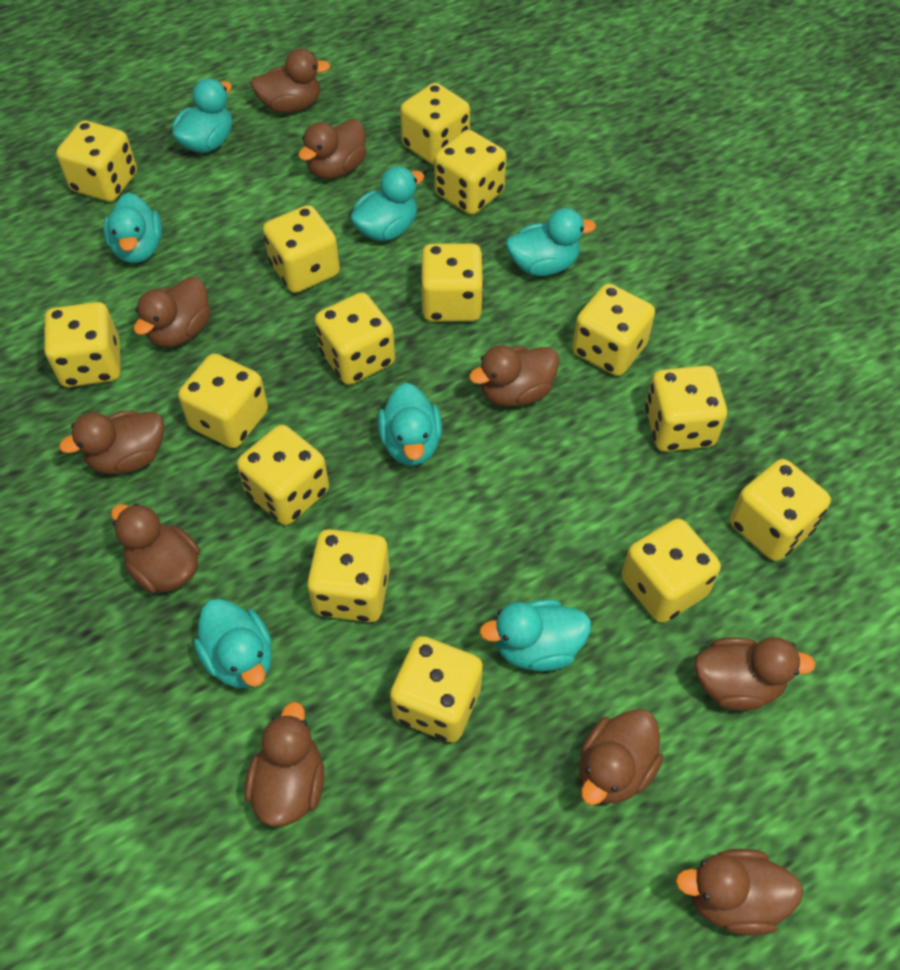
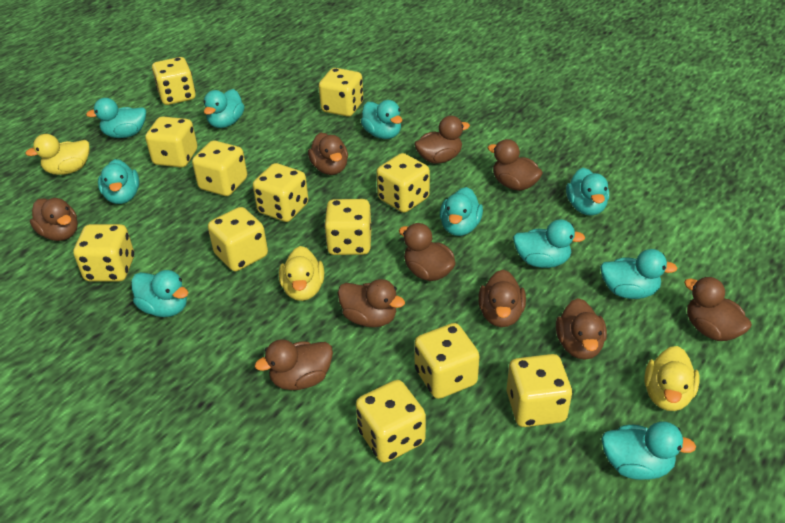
turquoise duck: [103,193,162,263] [172,78,232,153] [194,599,272,688] [350,166,424,241] [378,383,442,466] [479,600,591,671] [506,208,596,276] = 7 -> [86,98,146,138] [98,159,139,204] [131,270,188,317] [204,89,244,128] [361,100,402,139] [440,187,483,236] [513,219,585,268] [566,168,609,216] [600,249,678,299] [601,421,696,480] = 10
yellow dice: [44,302,121,387] [56,121,137,202] [178,354,268,448] [237,425,329,525] [263,205,340,293] [307,529,390,622] [315,292,395,385] [390,636,483,742] [400,83,470,165] [421,243,484,322] [434,130,506,215] [572,284,655,376] [621,518,721,623] [645,366,727,452] [730,459,831,561] = 15 -> [73,224,134,282] [145,116,197,168] [152,57,196,105] [192,140,247,196] [208,207,268,271] [253,163,308,222] [319,68,363,117] [324,199,371,255] [356,380,426,463] [376,153,430,213] [414,323,480,399] [506,354,572,427] = 12
yellow duck: none = 0 -> [25,134,89,175] [279,246,324,301] [644,346,700,411] = 3

